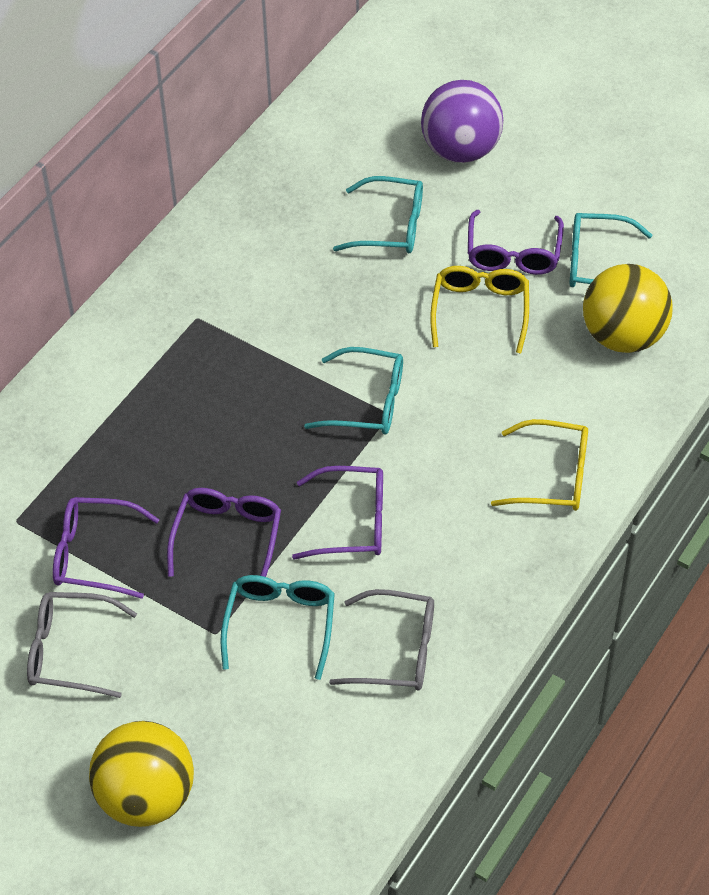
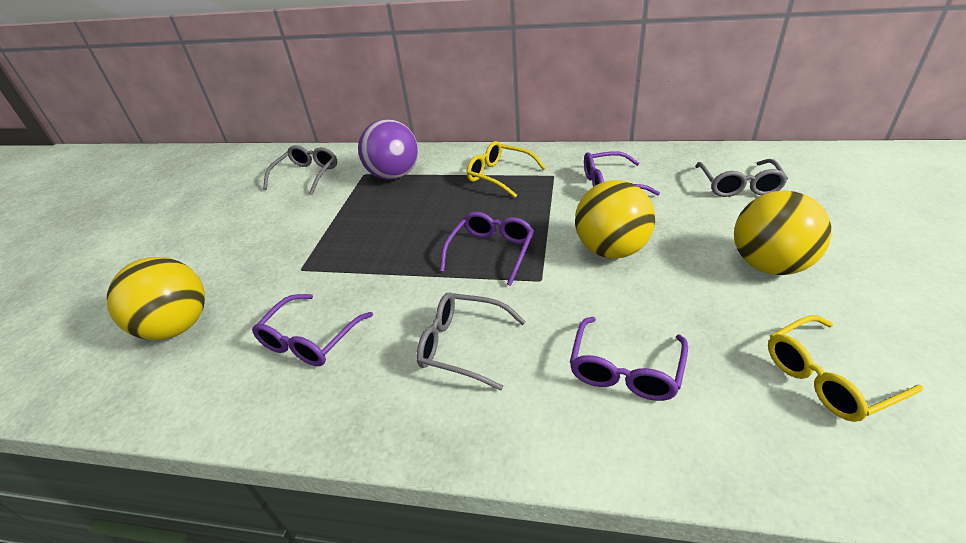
grey glasses: [27,592,137,698] [329,589,434,691] = 2 -> [263,145,337,195] [416,293,526,390] [695,159,788,197] = 3
turquoise glasses: [220,575,335,680] [304,347,403,435] [333,176,423,253] [570,213,652,287] = 4 -> none = 0
yellow ball: [89,721,194,827] [583,264,672,353] = 2 -> [107,257,205,340] [575,180,655,259] [734,190,832,275] = 3

